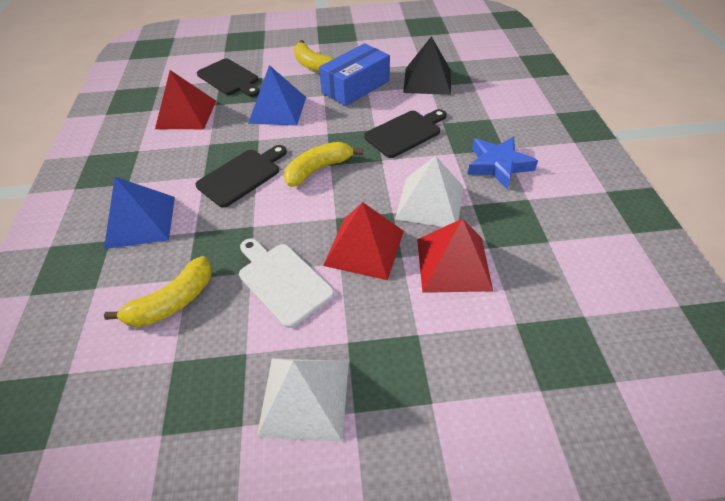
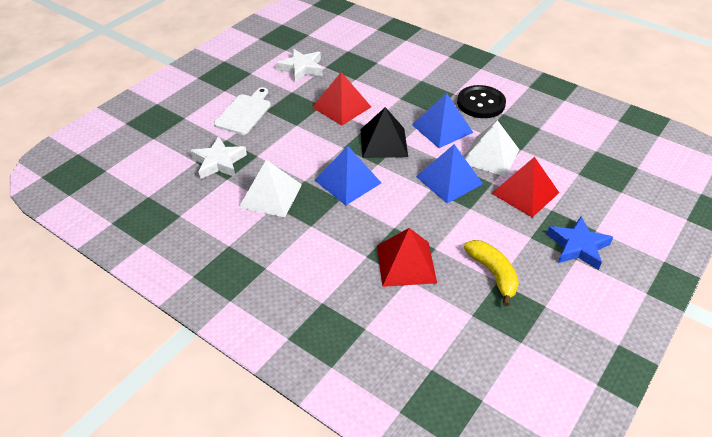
black button: none = 0 -> [457,85,506,118] = 1
black cutting board: [195,145,287,208] [197,59,260,97] [364,109,447,158] = 3 -> none = 0
blue box: [319,43,390,106] = 1 -> none = 0
blue pyramid: [104,177,175,249] [248,65,306,126] = 2 -> [315,146,381,205] [412,93,474,148] [416,144,483,203] = 3
white star: none = 0 -> [190,136,247,179] [276,49,323,82] = 2
yellow banana: [104,256,212,327] [284,142,363,187] [294,40,335,72] = 3 -> [464,240,519,306] = 1

